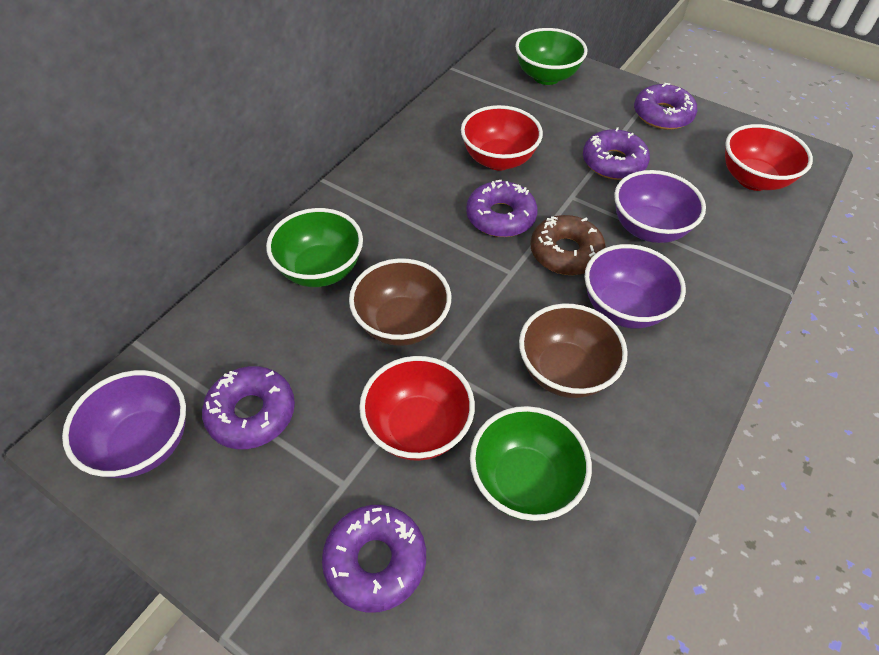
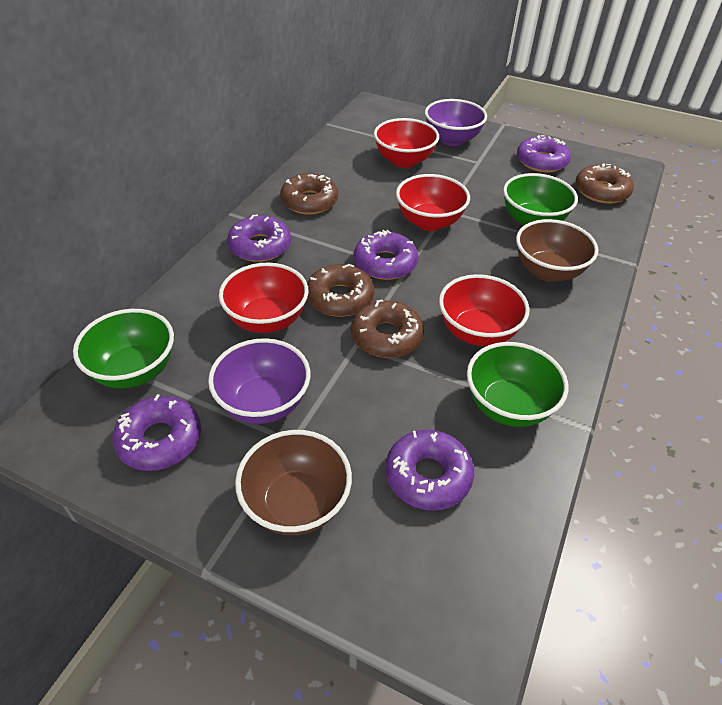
brown donut: [530,215,606,275] = 1 -> [280,173,338,214] [307,264,374,317] [351,300,424,358] [575,163,634,204] = 4
purple bowl: [62,370,186,478] [585,244,686,328] [614,170,706,243] = 3 -> [208,338,311,424] [425,99,487,146] = 2
red bowl: [359,356,475,461] [461,105,543,171] [725,124,813,191] = 3 -> [219,263,309,333] [374,118,439,168] [396,174,470,231] [439,274,530,346] = 4

